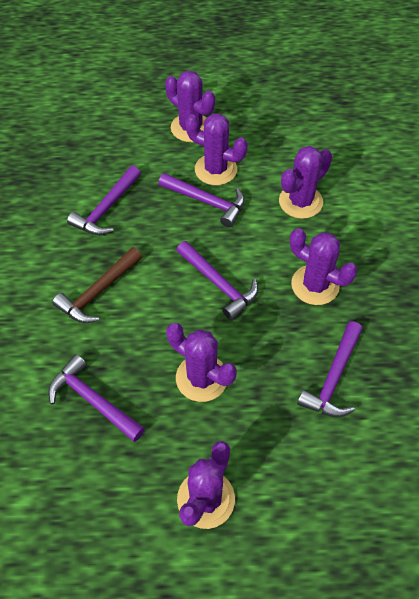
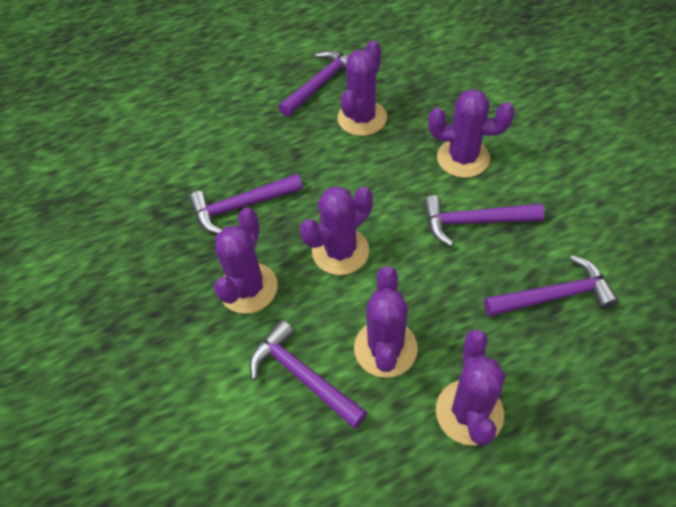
brown hammer: [52,247,142,323] = 1 -> none = 0

